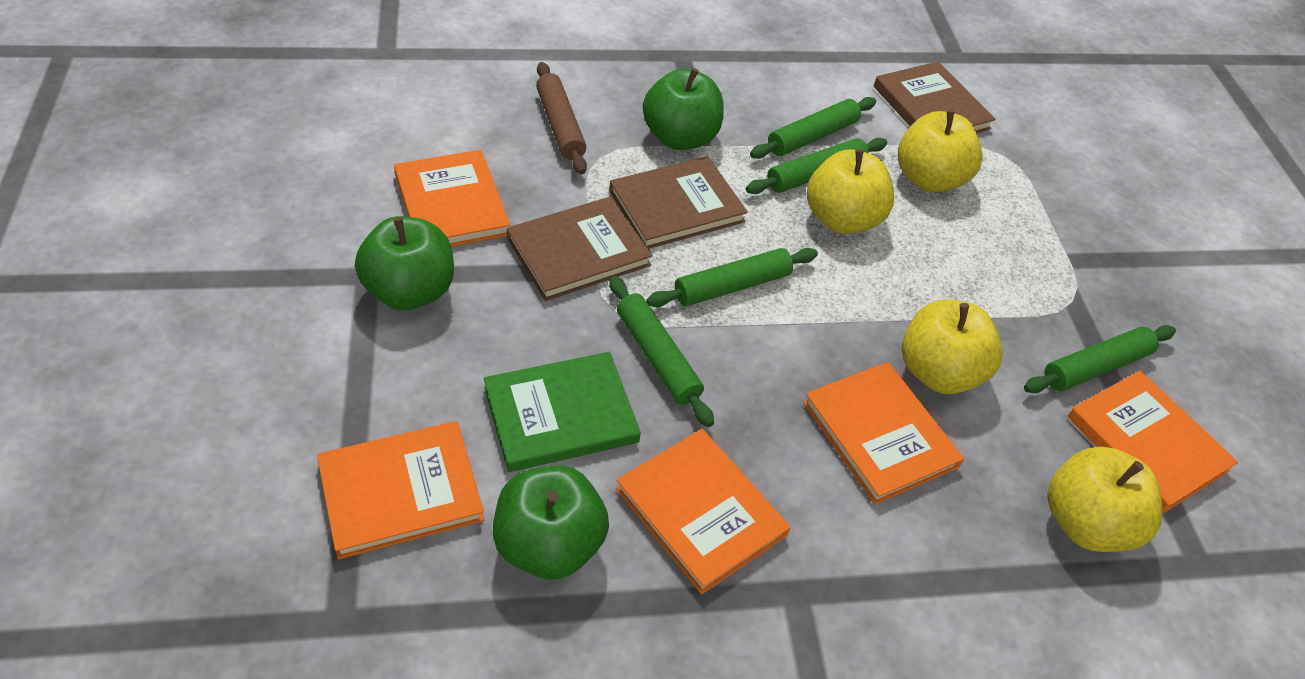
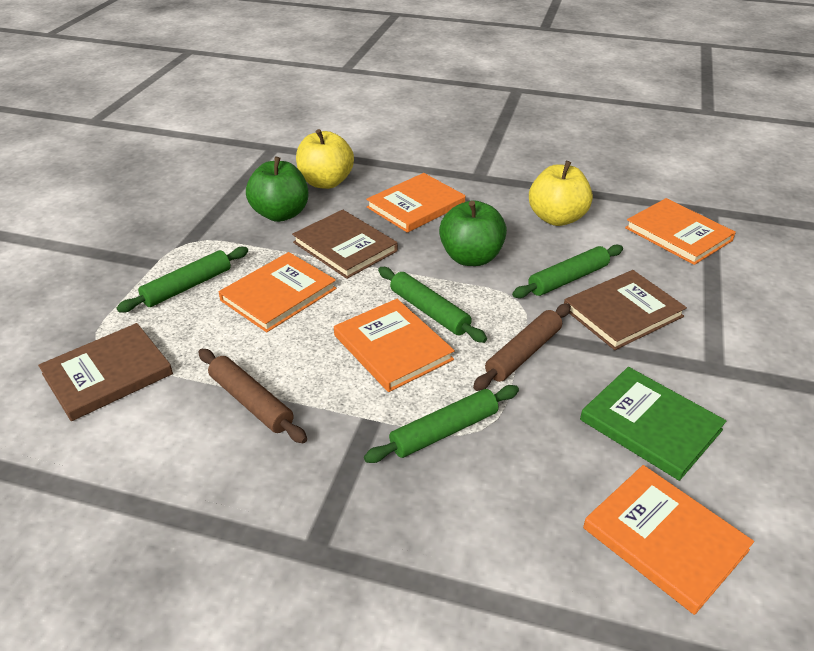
brown rolling pin: [536,62,587,174] = 1 -> [199,349,307,443] [473,303,571,391] = 2
green apple: [355,216,454,310] [493,465,609,579] [643,68,724,150] = 3 -> [246,157,309,222] [439,200,507,266] = 2
green rolling pin: [609,276,714,427] [646,248,818,307] [746,138,887,194] [750,97,876,159] [1024,325,1176,393] = 5 -> [116,247,248,312] [364,385,519,463] [378,267,487,343] [512,244,623,298] = 4
yellow apple: [807,149,894,234] [898,110,983,192] [902,300,1003,394] [1047,447,1162,552] = 4 -> [296,129,354,189] [529,161,593,226] = 2

